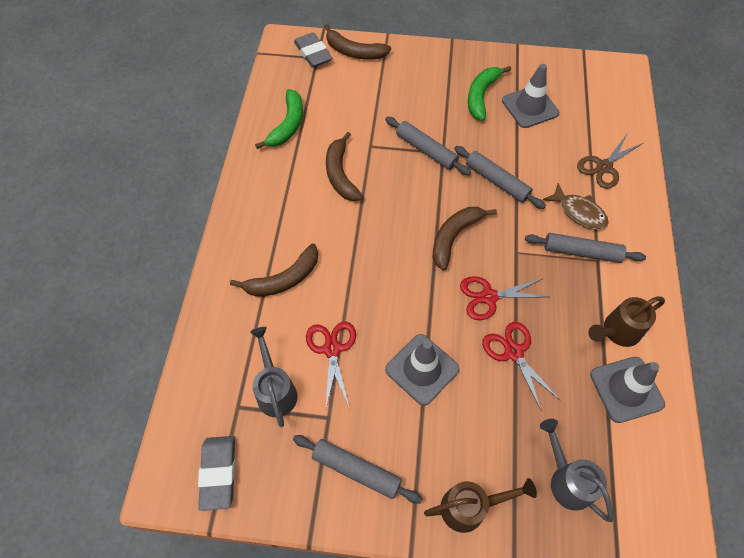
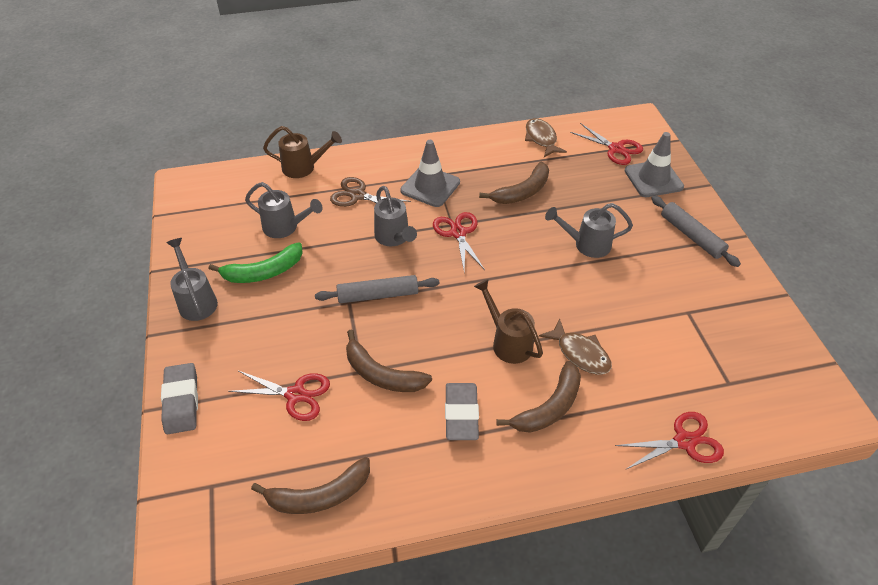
brown fish: [543,183,609,230] = 1 -> [525,118,567,157] [539,319,612,375] = 2
green banana: [255,89,303,149] [468,66,511,121] = 2 -> [209,242,303,283] = 1
grey rolling pin: [293,435,423,504] [385,117,471,175] [454,146,546,209] [525,233,646,263] = 4 -> [315,275,440,303] [651,196,741,267] = 2
grey traffic cone: [385,334,459,406] [502,64,559,128] [590,357,665,423] = 3 -> [400,140,460,207] [625,132,684,197] = 2
grey watering can: [250,327,298,427] [540,419,614,522] = 2 -> [166,238,218,321] [245,182,323,238] [374,186,417,246] [545,203,633,258] = 4
red scissors: [306,322,356,407] [460,276,549,320] [482,322,561,410] = 3 -> [228,371,330,421] [433,212,485,271] [570,123,643,165] [615,412,724,469] = 4

